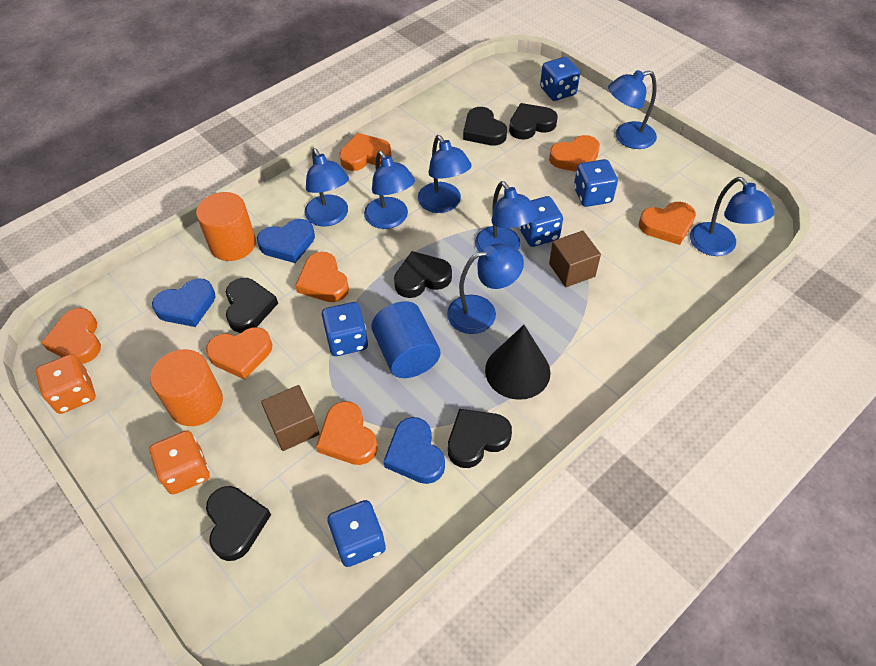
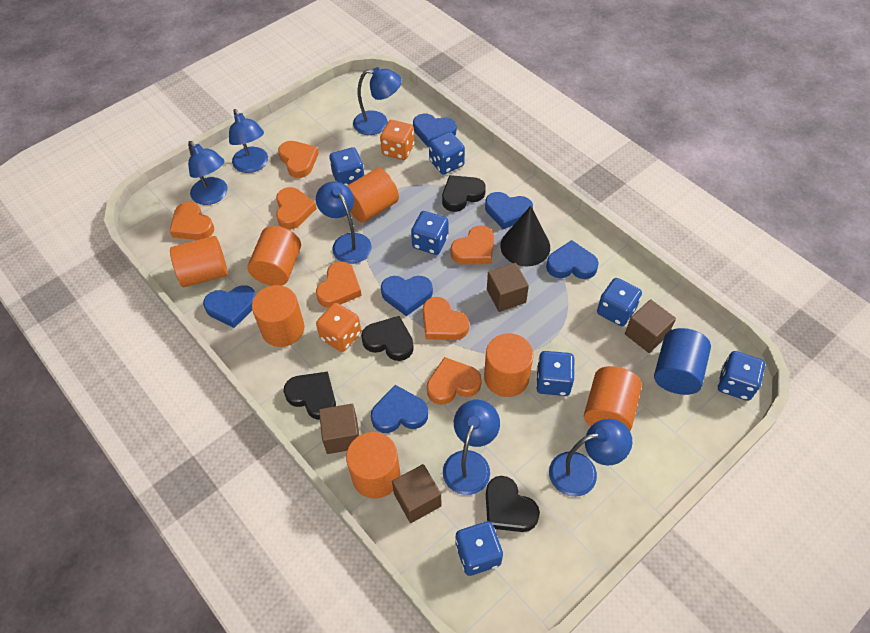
black heart: [206,486,271,561] [226,278,278,333] [394,251,452,298] [448,409,512,468] [463,107,507,146] [509,103,558,140] = 6 -> [283,372,336,420] [361,316,414,361] [442,175,486,212] [486,476,540,532] = 4
blue dice: [321,302,368,356] [327,500,386,567] [519,196,563,247] [540,57,580,101] [574,159,618,207] = 5 -> [329,147,364,186] [411,211,448,255] [429,132,465,175] [455,521,503,576] [536,351,575,396] [597,278,642,326] [718,351,765,401] = 7
blue heart: [152,278,215,327] [257,219,315,263] [383,417,445,484] = 3 -> [203,285,256,328] [371,385,428,433] [381,276,433,316] [413,113,456,147] [485,192,533,229] [546,240,599,279] = 6
blue lamp: [305,148,349,227] [364,151,415,229] [418,135,472,213] [447,243,524,334] [475,181,538,252] [608,70,657,149] [690,177,774,256] = 7 -> [188,141,227,205] [229,109,268,173] [316,181,372,264] [353,67,402,135] [443,400,500,495] [549,419,632,497] = 6
brown cube: [261,385,320,451] [549,231,601,287] = 2 -> [319,404,359,454] [392,464,442,523] [487,263,529,312] [625,299,676,353] = 4
orange cylinder: [150,349,223,426] [196,192,256,261] = 2 -> [170,236,228,287] [247,226,301,286] [252,285,304,347] [346,432,400,499] [347,168,399,223] [484,333,534,397] [584,366,642,431] = 7

